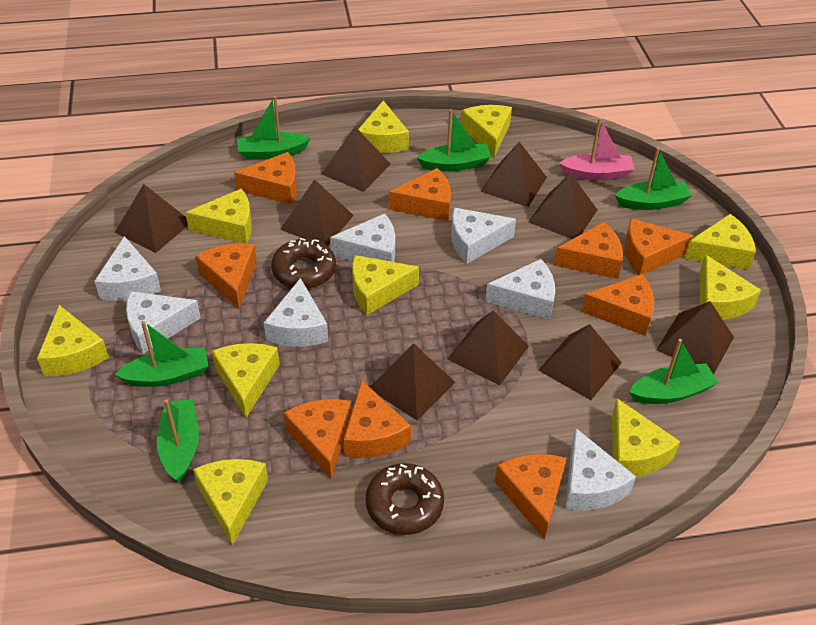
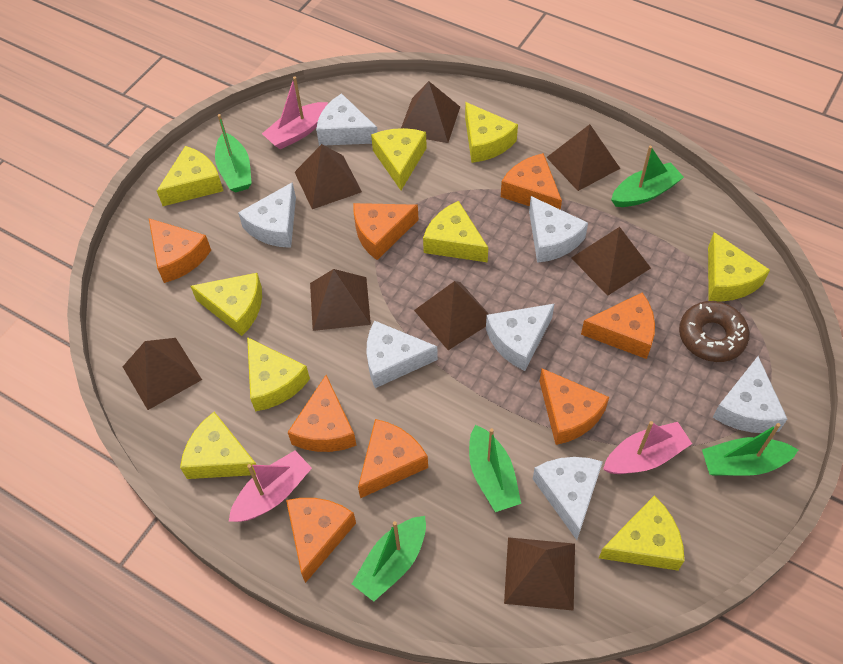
brown donut: [271,238,336,289] [366,463,444,535] = 2 -> [679,301,750,362] = 1
brown pyramid: [115,184,188,253] [280,179,354,246] [321,127,391,192] [370,343,455,421] [447,310,529,385] [480,142,547,207] [528,173,597,239] [538,324,622,400] [657,301,734,375] = 9 -> [123,338,202,410] [295,144,362,209] [310,269,371,331] [401,81,460,143] [414,281,489,350] [504,537,575,611] [546,124,620,191] [571,227,651,296] = 8
green boat: [114,321,208,387] [157,399,199,482] [237,96,311,160] [416,109,491,172] [615,147,692,210] [629,339,718,404] = 6 -> [215,114,252,192] [352,516,426,602] [469,425,521,512] [611,146,684,207] [702,423,798,476] = 5
orange cheese: [196,243,257,308] [234,152,297,205] [284,399,352,479] [343,380,411,458] [389,168,451,221] [495,454,567,540] [554,222,623,279] [581,274,654,336] [625,219,694,275] = 9 -> [149,218,211,283] [286,498,356,583] [288,375,357,452] [354,203,419,260] [358,419,428,498] [501,153,562,210] [539,368,609,445] [581,292,655,359] = 8
pink boat: [559,118,635,180] = 1 -> [229,450,312,522] [262,77,328,149] [603,421,692,474] = 3
yellow cheese: [37,305,109,376] [185,189,252,244] [193,459,268,545] [212,343,279,418] [352,255,419,315] [358,100,409,153] [461,105,512,158] [612,398,680,477] [684,214,756,270] [700,254,761,320] = 10 -> [157,146,223,206] [180,412,256,479] [190,273,262,336] [247,337,310,412] [371,128,427,190] [423,201,488,262] [465,102,518,163] [599,496,684,571] [708,232,770,302] = 9

